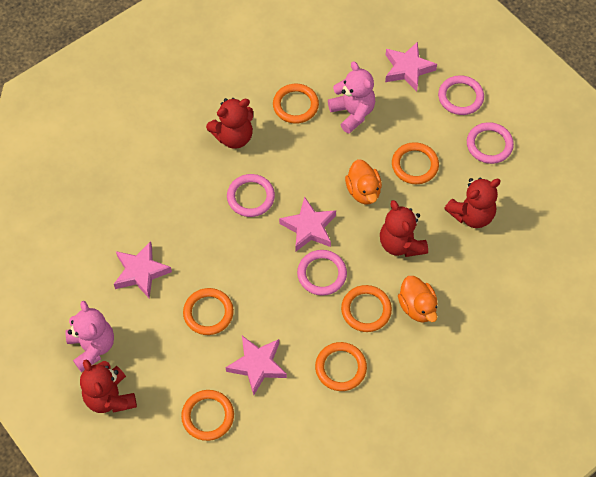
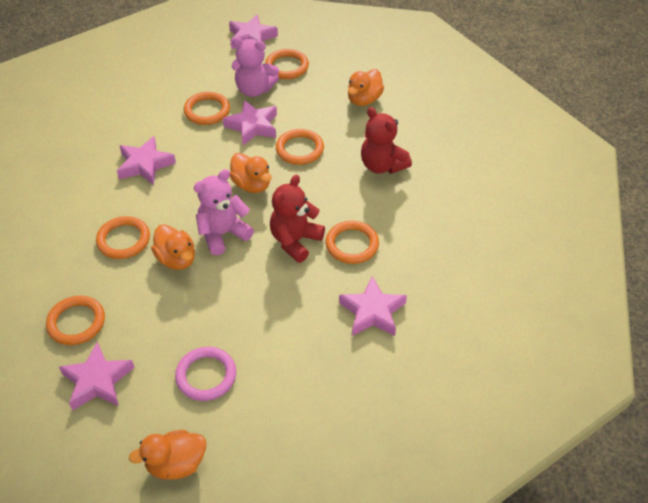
orange duck: [345,159,382,205] [398,276,438,323] = 2 -> [129,430,206,480] [151,224,195,270] [230,153,272,193] [348,69,384,106] = 4
pink ring: [227,174,275,217] [297,250,347,296] [438,75,484,115] [467,122,514,164] = 4 -> [175,347,236,401] = 1
pink star: [114,241,172,299] [225,336,287,395] [279,196,336,252] [385,42,437,92] = 4 -> [59,342,135,410] [117,136,176,185] [223,100,277,145] [229,14,278,49] [339,276,407,336] = 5
red teddy bear: [80,359,137,413] [206,98,253,149] [380,200,428,257] [444,177,501,228] = 4 -> [270,175,325,263] [361,107,412,174] = 2

